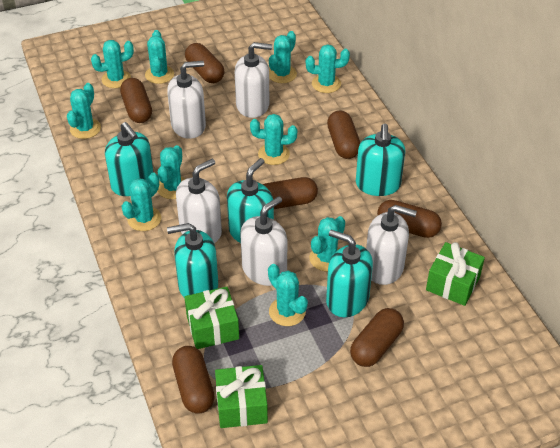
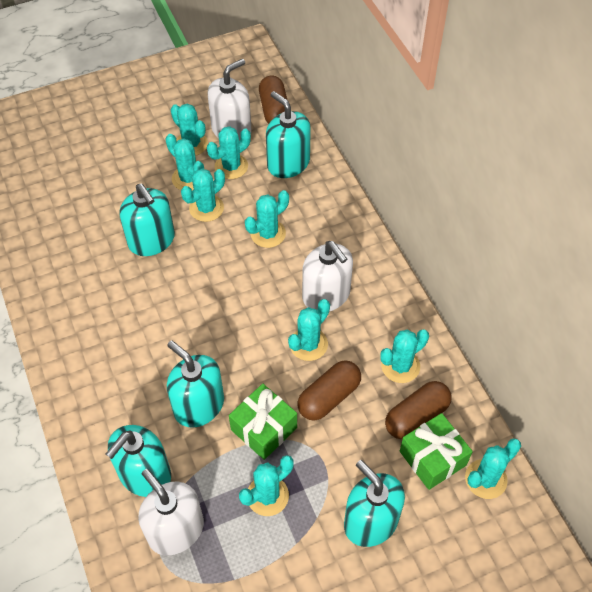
brown capsule: [120,78,152,123] [172,346,215,414] [185,43,225,83] [263,177,318,209] [327,111,360,159] [350,308,404,367] [377,200,442,238] = 7 -> [259,76,287,124] [297,360,361,421] [385,381,452,439] = 3
green gift: [184,287,239,349] [215,365,268,428] [426,242,485,306] = 3 -> [229,384,297,460] [400,413,473,490] = 2
turquoise cactus: [67,83,101,139] [91,40,134,88] [121,173,161,231] [145,30,174,84] [157,145,185,199] [250,114,297,165] [268,264,308,326] [269,31,297,83] [306,44,350,93] [309,216,345,271] = 10 -> [165,134,204,191] [171,104,208,156] [181,169,225,222] [207,126,251,179] [239,455,293,516] [245,190,289,248] [288,299,330,361] [380,329,429,383] [465,438,521,499] = 9
white soap dispenser: [167,61,206,139] [176,159,222,243] [235,42,272,118] [240,196,287,286] [366,205,417,285] = 5 -> [138,469,204,555] [208,59,252,141] [302,241,353,312] = 3

